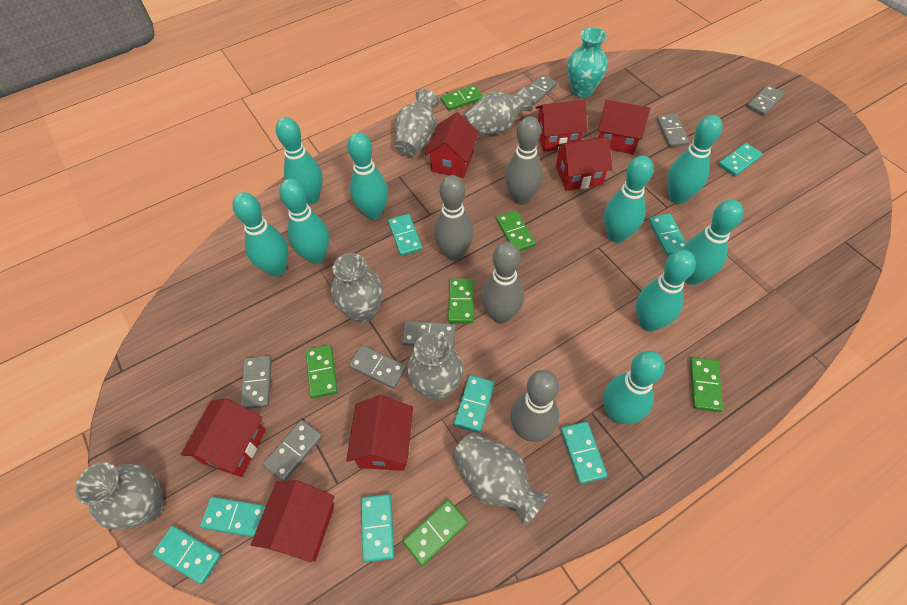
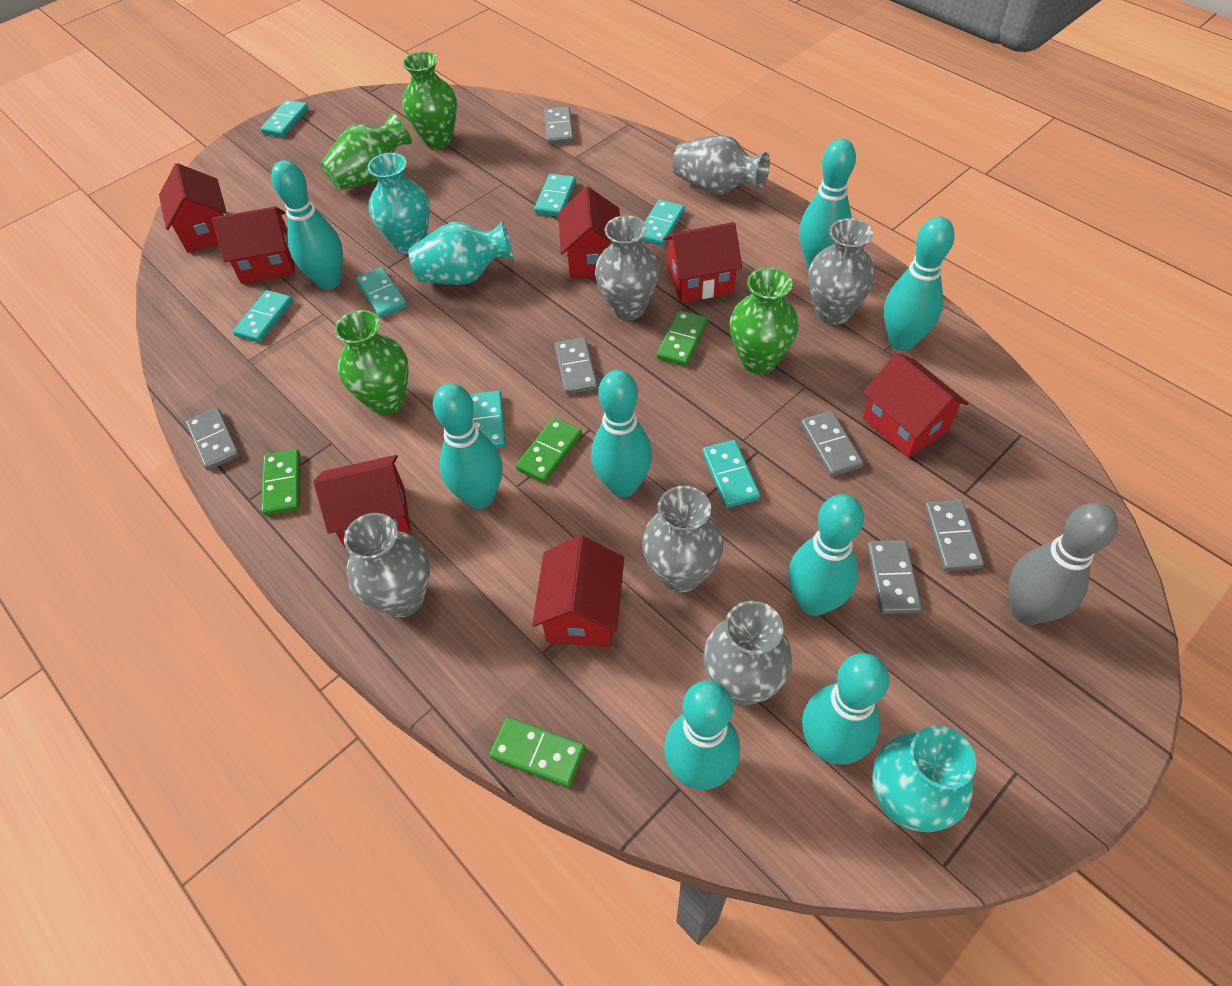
green domino: [306,345,338,399] [403,500,468,566] [441,85,483,111] [448,279,474,323] [496,210,536,251] [690,357,723,412] = 6 -> [261,449,300,516] [489,717,585,787] [516,417,582,483] [656,310,708,366] = 4
green vase: none = 0 -> [321,113,412,190] [334,310,409,415] [402,51,457,149] [730,267,799,374] = 4
grey bowling pin: [434,175,474,261] [481,242,524,324] [505,116,542,205] [510,370,559,442] = 4 -> [1009,503,1118,625] = 1
grey domino: [241,356,272,409] [263,420,322,481] [349,345,407,389] [402,321,456,348] [526,75,557,105] [657,114,689,147] [746,85,785,116] = 7 -> [186,407,240,470] [544,107,574,145] [554,337,598,394] [801,411,864,477] [867,540,922,614] [925,500,984,571] = 6
turquoise bowling pin: [233,192,288,277] [276,117,323,205] [279,179,329,264] [347,132,388,220] [603,351,665,424] [604,155,654,243] [636,250,696,332] [667,115,722,204] [683,199,744,285] = 9 -> [271,160,343,290] [433,383,503,509] [591,370,652,497] [664,681,740,790] [788,494,864,616] [799,139,856,268] [802,653,889,765] [884,217,955,351] = 8
turquoise domino: [152,526,222,584] [200,497,266,537] [361,494,395,562] [388,214,422,256] [454,375,495,433] [561,422,607,484] [649,214,687,256] [718,143,763,176] = 8 -> [233,290,293,343] [260,100,309,137] [356,267,407,318] [470,391,505,448] [534,174,576,217] [641,199,685,246] [702,440,760,508] = 7
turquoise vase: [567,27,608,98] = 1 -> [367,153,430,254] [408,221,513,285] [872,725,976,832] = 3

